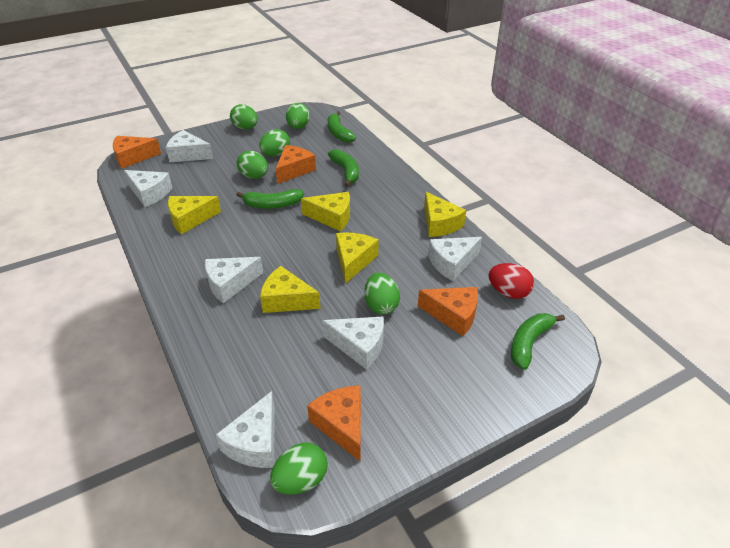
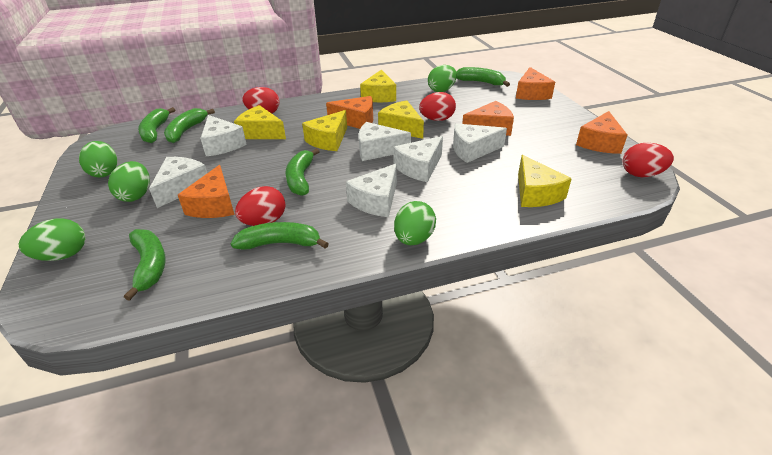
green banana: [236,189,304,209] [328,111,356,143] [328,149,359,187] [511,313,565,370] = 4 -> [124,229,166,301] [138,107,175,143] [164,108,215,143] [231,222,329,250] [285,148,320,196] [456,67,510,87] = 6
green egg: [230,104,258,129] [237,151,268,179] [259,129,290,156] [270,443,328,495] [286,103,310,129] [364,273,400,315] = 6 -> [18,218,86,261] [79,141,117,178] [108,161,150,202] [394,201,436,245] [428,65,457,92] = 5
orange cheese: [113,136,161,169] [276,145,316,184] [307,385,361,461] [418,287,478,336] = 4 -> [178,165,235,218] [326,96,373,129] [462,101,514,136] [516,67,555,100] [576,111,627,154] = 5
red egg: [489,263,534,299] = 1 -> [235,186,285,226] [242,87,279,113] [419,92,456,121] [623,143,674,177] = 4

